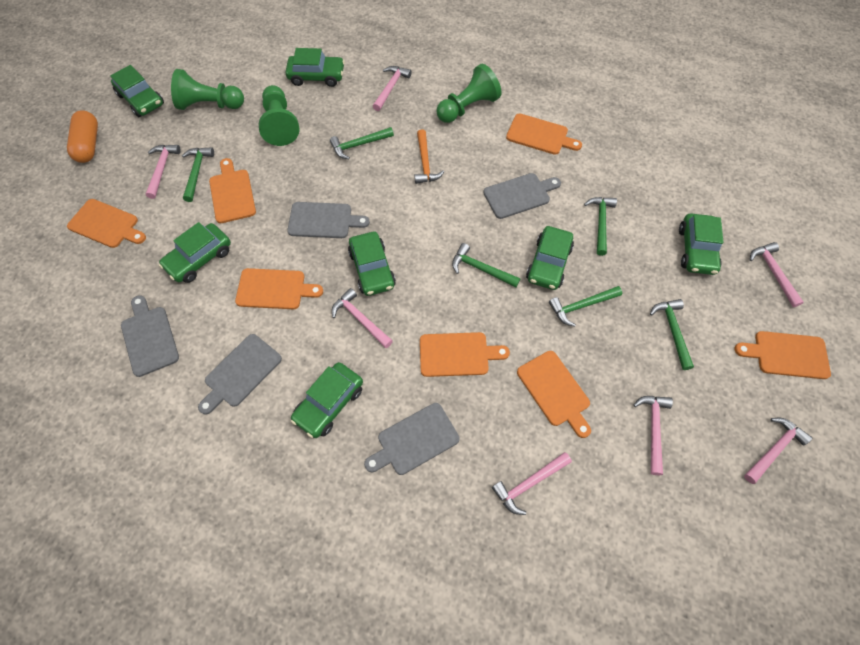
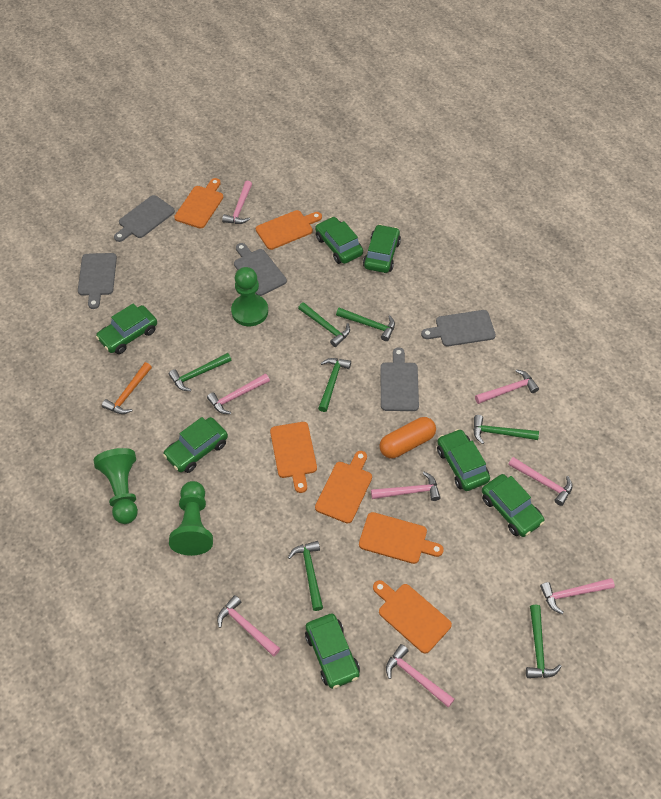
green hammer: [182,147,214,202] [330,127,394,159] [452,243,520,287] [549,286,622,327] [584,197,617,256] [650,299,694,370] = 6 -> [169,353,232,391] [288,541,323,611] [298,302,350,347] [318,358,351,412] [336,307,395,341] [473,415,539,444] [526,605,562,678] = 7
orange cutting board: [67,199,146,248] [209,158,256,223] [235,268,323,309] [420,332,510,377] [506,113,582,155] [517,351,591,438] [734,331,831,379] = 7 -> [174,178,223,229] [256,210,322,250] [270,422,317,493] [315,451,372,523] [359,512,444,564] [373,580,452,654] = 6
pink hammer: [146,145,181,199] [332,288,393,348] [373,66,412,111] [492,452,572,515] [634,396,673,475] [744,418,812,484] [750,242,804,307] = 7 -> [207,373,270,414] [217,595,280,657] [222,181,252,224] [371,472,440,501] [386,644,454,708] [475,369,539,404] [508,457,573,506] [540,578,615,614] = 8

